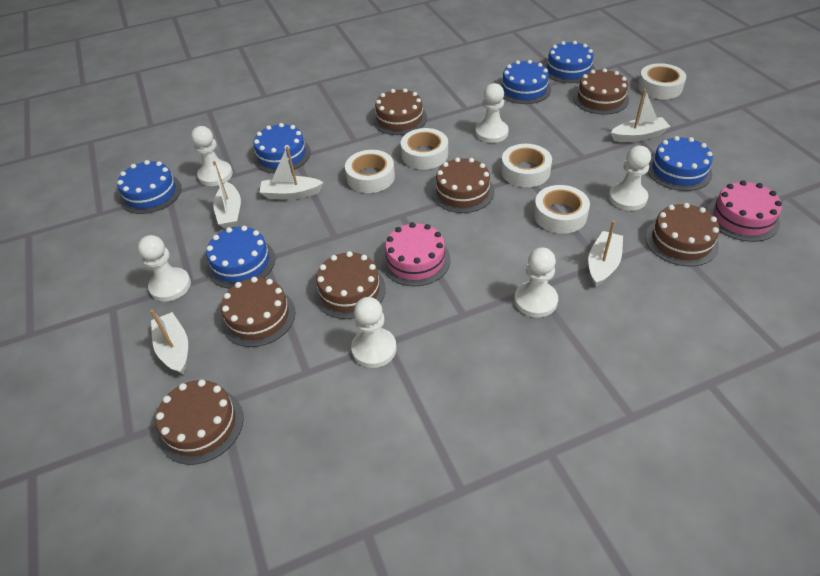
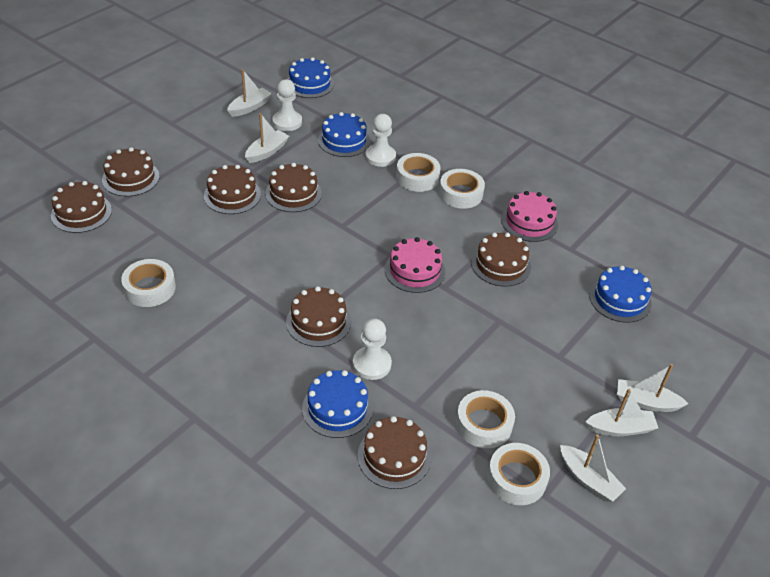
blue cake: [117,160,182,214] [206,226,275,289] [253,123,311,173] [499,60,551,104] [543,41,595,83] [648,136,713,191] = 6 -> [287,57,334,98] [302,370,373,438] [318,112,370,157] [589,265,652,323] = 4
white pawn: [138,235,191,302] [191,126,233,186] [351,297,397,368] [475,83,509,143] [514,247,558,317] [609,146,651,211] = 6 -> [272,79,302,131] [353,318,392,380] [365,114,396,167] = 3

